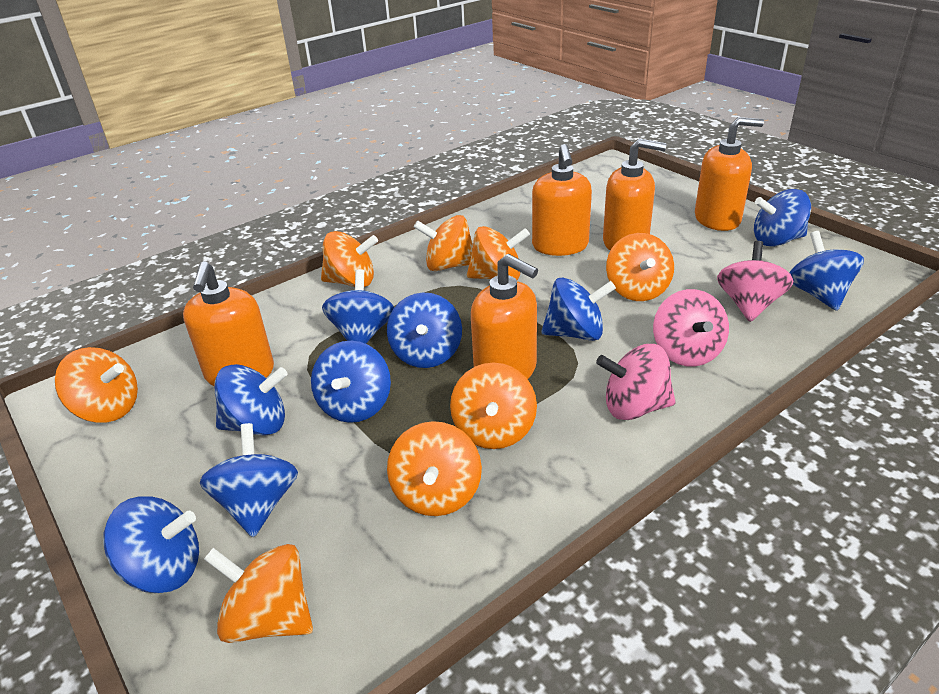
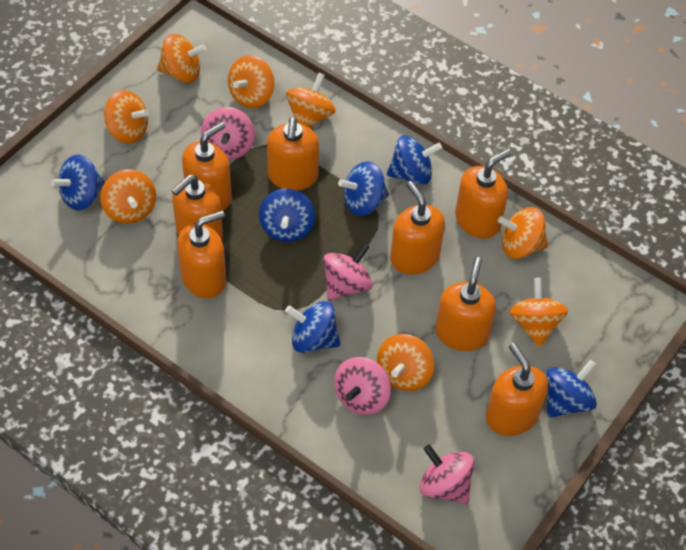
blue spinning top: [103,497,199,593] [200,423,298,537] [215,364,287,436] [311,341,391,423] [322,269,394,344] [387,292,462,368] [541,277,616,341] [754,189,811,246] [789,231,864,311] = 9 -> [51,155,105,211] [259,189,315,242] [285,301,341,353] [338,161,389,216] [387,136,442,185] [546,360,597,418] = 6
orange soap dispenser: [183,261,274,387] [471,254,538,379] [532,144,592,256] [603,139,667,251] [695,117,764,231] = 5 -> [171,175,223,240] [177,211,226,298] [182,122,232,211] [267,117,319,191] [390,181,445,274] [435,257,496,351] [455,149,511,238] [486,343,548,436] = 8
pink spinning top: [596,344,676,420] [653,289,729,367] [717,241,793,322] = 3 -> [201,107,255,160] [323,243,373,301] [334,357,391,415] [420,444,474,504] = 4

